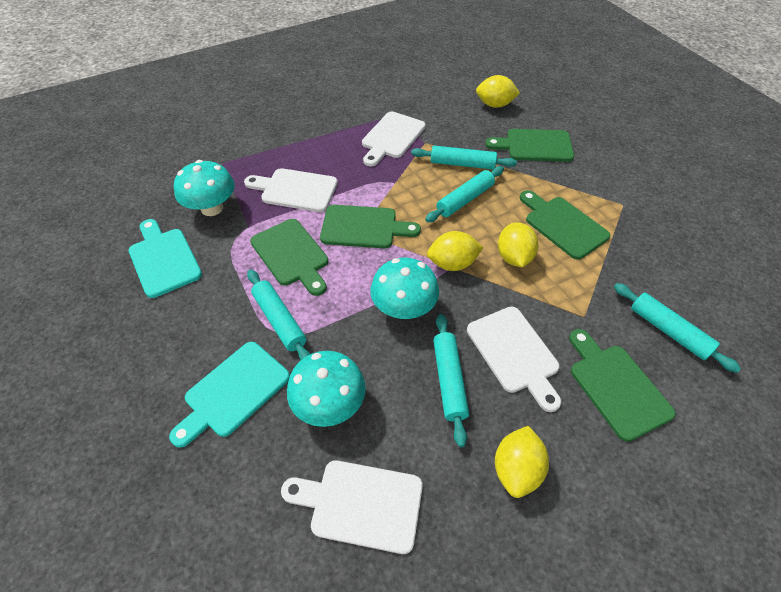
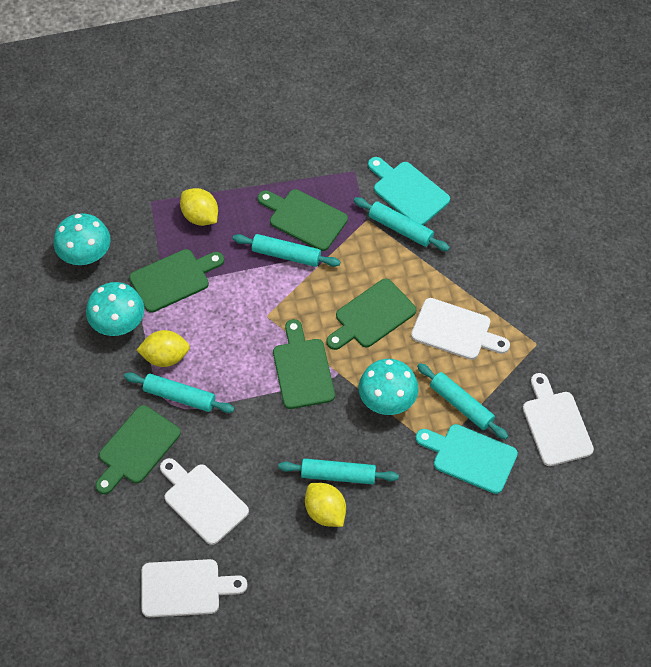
yellow lemon: [427,231,484,271] [476,75,520,108] [495,426,549,498] [498,222,539,267] = 4 -> [136,330,190,367] [180,188,218,226] [305,483,346,527] = 3

